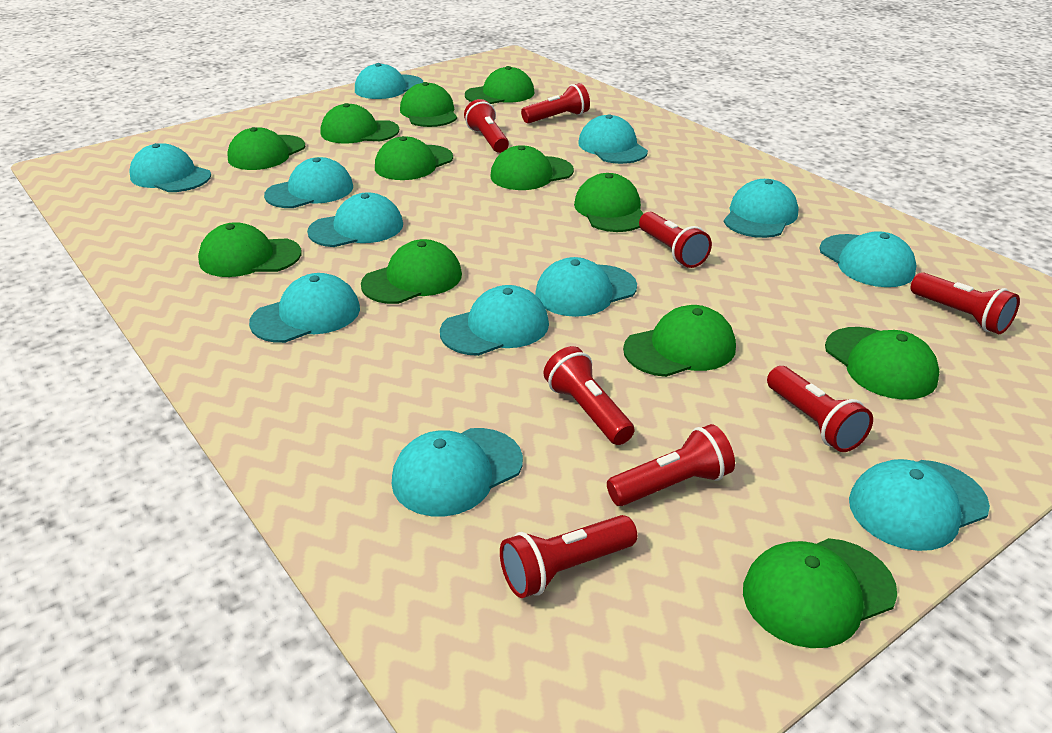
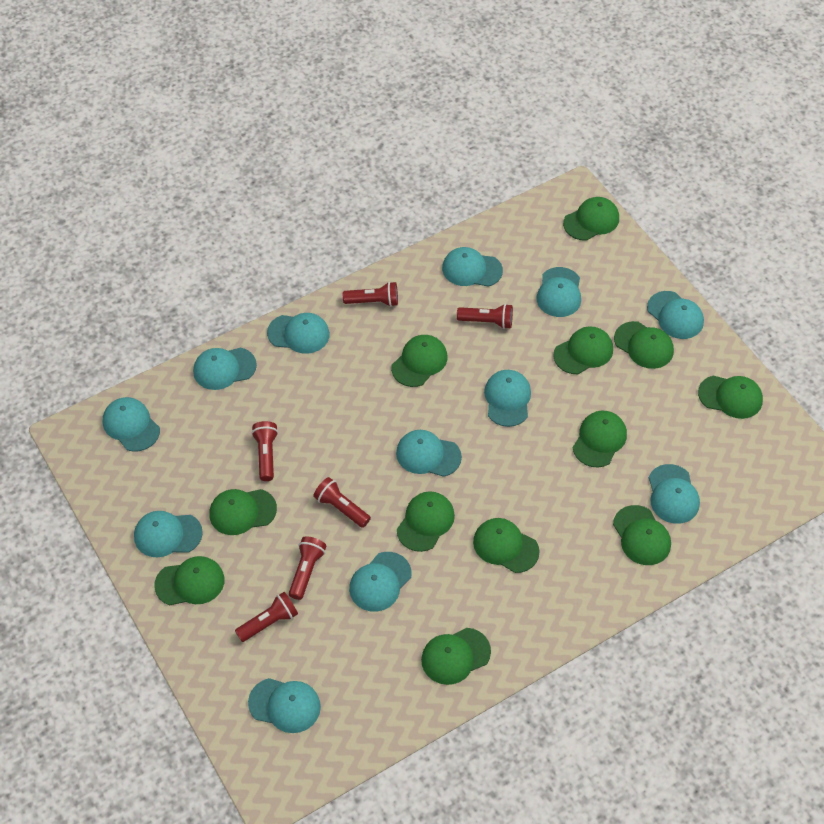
red flashlight: [464,99,509,153] [500,515,637,598] [521,83,590,123] [544,346,634,445] [607,424,735,506] [639,212,712,268] [767,366,873,452] [910,272,1020,334] = 8 -> [235,592,298,642] [251,421,278,481] [289,536,326,600] [313,477,371,528] [343,282,398,307] [457,304,513,329] = 6

